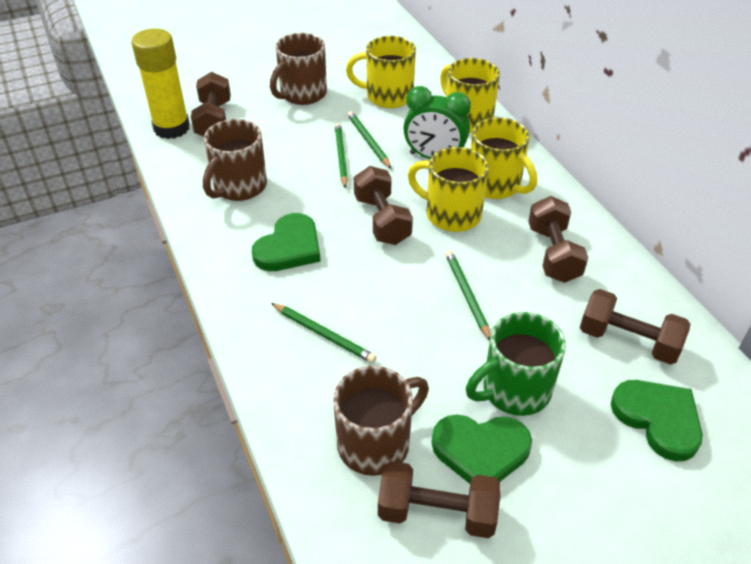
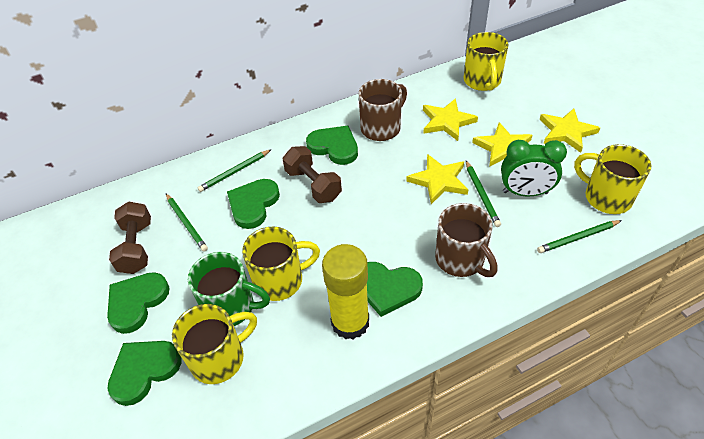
brown dumbbell: [191,72,231,137] [354,166,413,245] [378,461,500,538] [528,196,588,283] [580,289,690,364] = 5 -> [109,201,151,274] [283,146,342,203] = 2
brown mug: [203,119,267,201] [270,33,327,105] [333,366,429,476] = 3 -> [359,79,407,141] [435,203,497,277] = 2
green heart: [252,213,321,271] [432,415,532,484] [611,380,703,462] = 3 -> [107,272,169,334] [107,341,182,406] [227,179,280,229] [306,126,358,165] [367,262,423,317] = 5
yellow star: none = 0 -> [406,154,468,204] [423,98,478,141] [472,122,532,167] [539,108,600,153] = 4

